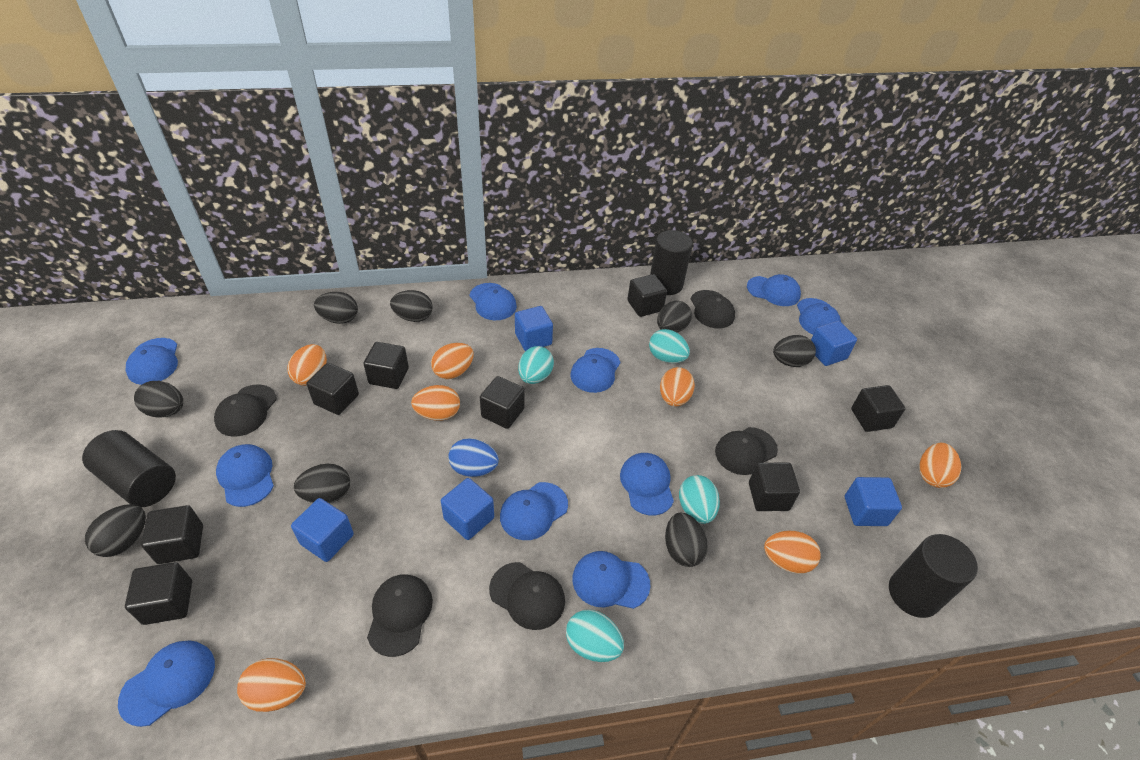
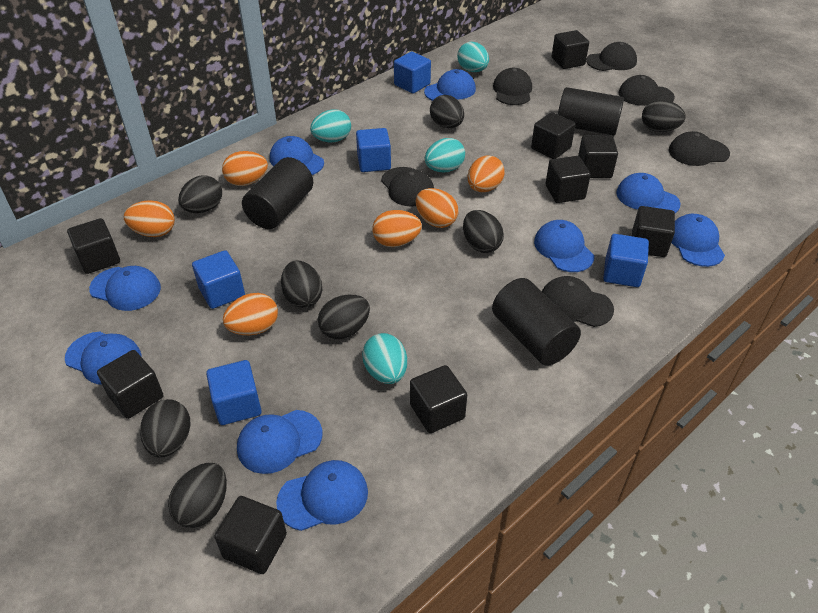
black cap: [214,384,277,437] [367,574,433,657] [489,562,565,630] [691,290,735,328] [715,427,778,475] = 5 -> [381,167,434,206] [493,68,532,105] [542,276,614,327] [586,42,637,71] [618,75,675,106] [669,131,730,166] = 6
black cube: [125,562,192,625] [141,505,203,564] [306,363,359,415] [364,342,409,389] [480,376,525,429] [627,274,667,317] [749,462,800,511] [851,385,906,432] = 8 -> [67,218,120,274] [97,350,163,419] [214,496,287,574] [410,365,467,433] [531,112,576,159] [545,156,591,203] [552,30,589,69] [578,135,618,178] [632,206,675,257] = 9
blue cap: [118,640,215,727] [126,338,178,385] [216,444,274,507] [469,283,517,320] [500,482,568,540] [570,348,620,393] [572,551,651,609] [620,453,674,516] [747,274,801,306] [797,298,841,334] = 10 -> [65,332,141,385] [89,266,161,311] [237,410,322,474] [270,136,324,175] [276,460,368,531] [424,69,476,101] [534,220,594,272] [616,173,680,213] [671,214,725,267] = 9
blue egg: [448,438,499,477] = 1 -> none = 0
orange egg: [237,658,306,712] [287,344,327,386] [411,385,460,421] [431,343,474,379] [660,367,695,407] [764,531,821,574] [919,443,961,488] = 7 -> [124,200,175,237] [222,151,268,186] [223,293,278,335] [372,210,422,247] [416,188,459,228] [468,155,505,192] = 6

